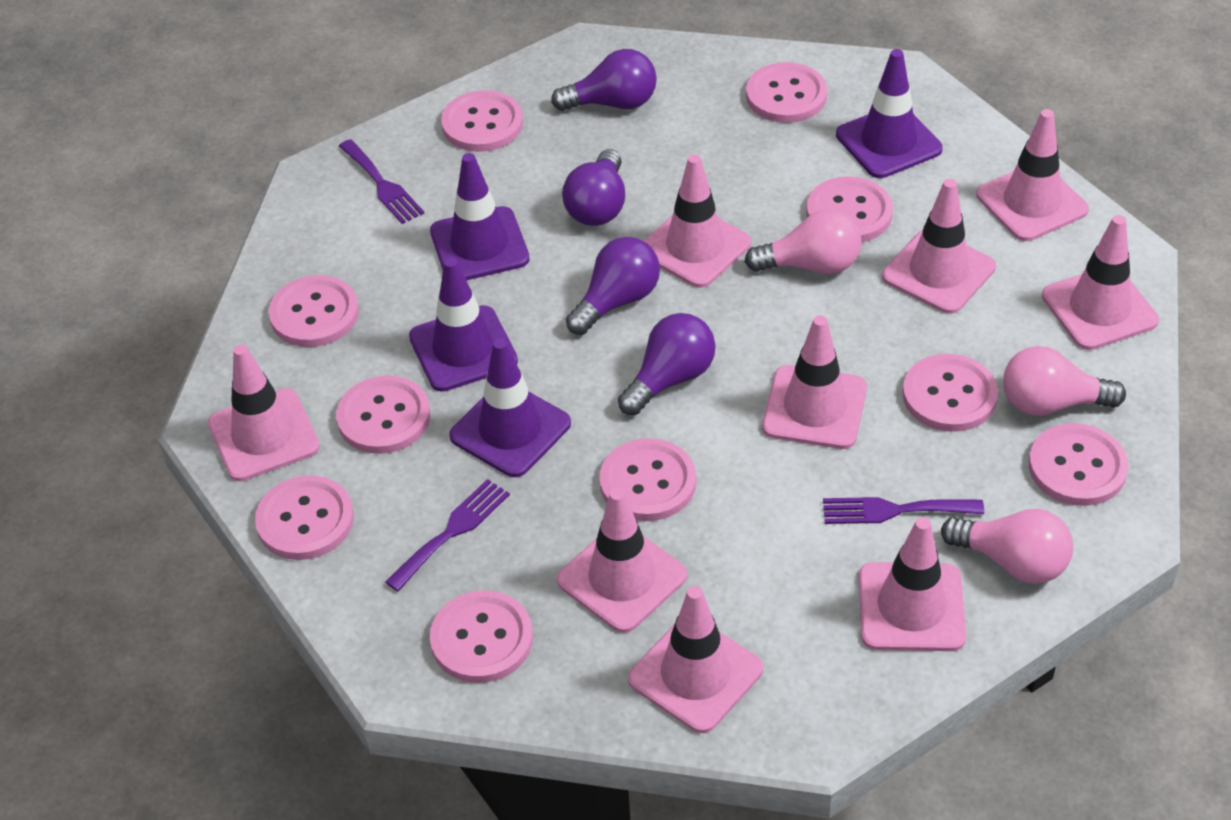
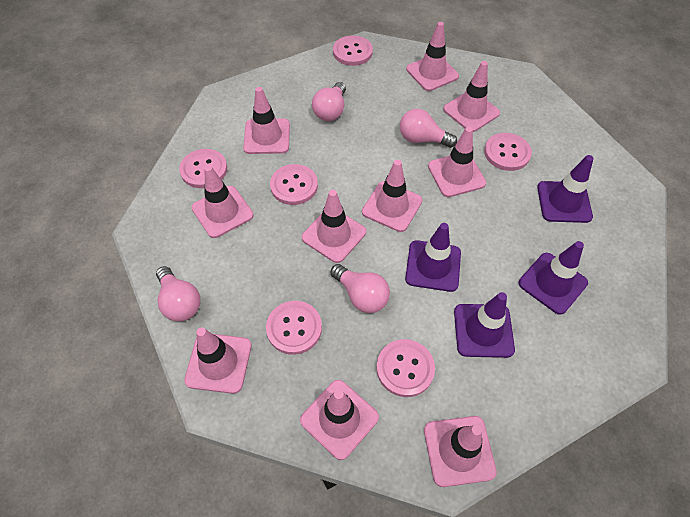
pink button: [255,475,354,560] [269,275,359,347] [336,376,430,454] [430,591,533,683] [441,90,523,152] [599,438,696,521] [746,62,827,123] [806,176,893,242] [902,354,998,432] [1029,423,1129,506] = 10 -> [179,149,227,188] [266,301,322,355] [270,164,318,205] [333,35,373,66] [376,339,435,397] [484,133,532,171] = 6
pink light bulb: [745,209,862,274] [941,509,1073,584] [1003,346,1126,416] = 3 -> [156,266,200,322] [312,82,346,121] [330,264,390,313] [400,109,457,148] = 4
pink traffic cone: [208,345,320,481] [557,488,687,633] [628,586,763,733] [644,154,751,288] [762,315,867,449] [859,517,966,651] [882,179,996,314] [976,109,1089,241] [1042,215,1159,350] = 9 -> [184,328,252,394] [191,165,254,238] [243,87,290,154] [300,380,379,460] [301,190,366,263] [362,160,422,232] [406,22,459,91] [424,416,497,487] [428,127,486,197] [443,61,500,132] = 10
purple fork: [339,139,424,224] [385,479,510,591] [823,497,984,524] = 3 -> none = 0
purple light bulb: [551,49,657,111] [562,149,625,226] [566,237,660,335] [618,313,716,415] = 4 -> none = 0

